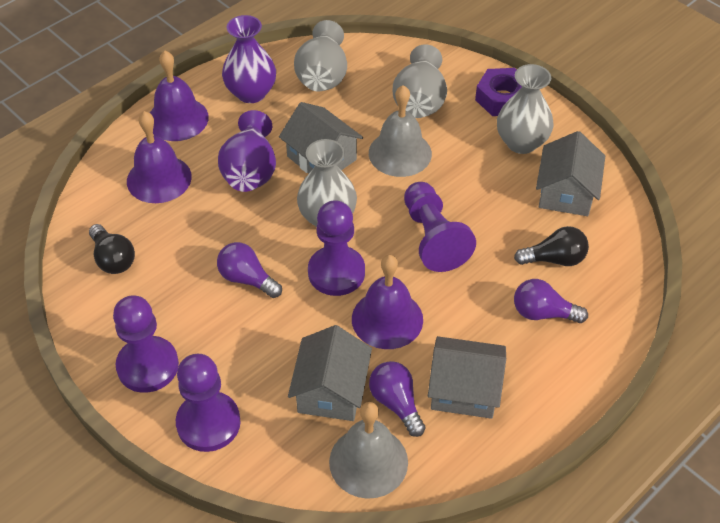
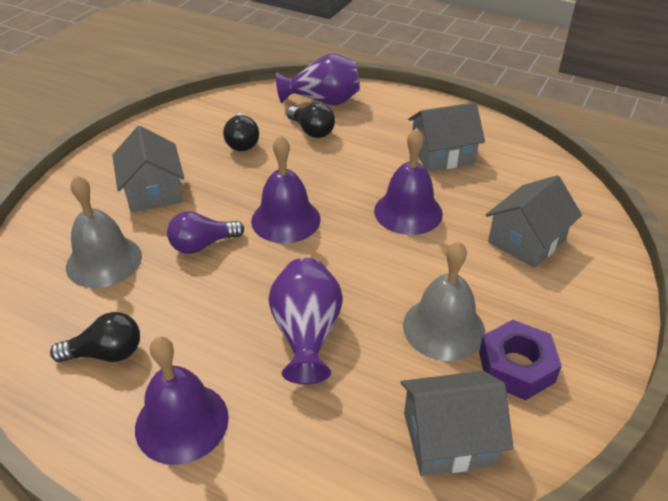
black light bulb: [89,224,135,274] [514,226,589,266] = 2 -> [50,312,140,362] [223,113,259,151] [286,103,335,138] = 3
grey vase: [294,20,347,92] [297,139,357,227] [393,44,447,118] [497,64,554,154] = 4 -> none = 0
purple light bulb: [217,242,282,298] [369,361,425,437] [514,279,588,323] = 3 -> [167,211,244,254] = 1
purple pawn: [113,296,179,393] [176,354,241,452] [308,200,365,296] [404,182,476,272] = 4 -> none = 0

